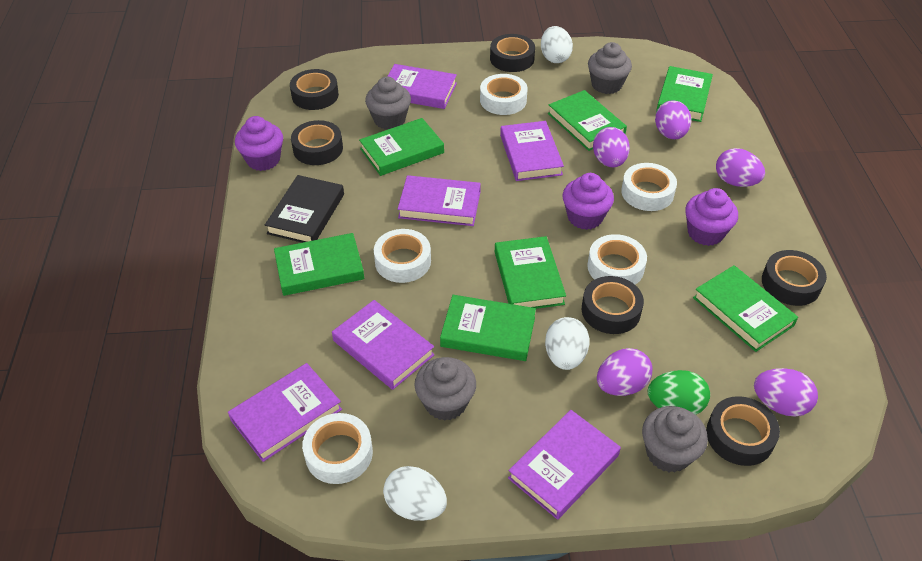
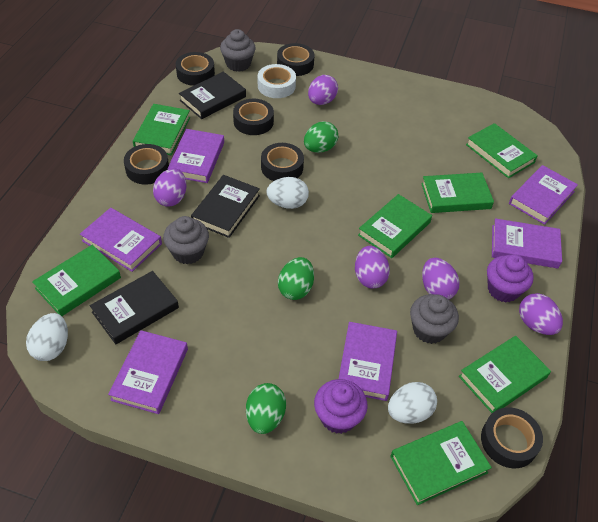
black book: [265,175,344,243] = 1 -> [90,271,179,344] [179,72,246,119] [191,175,260,238] = 3
green egg: [648,370,710,415] = 1 -> [246,383,286,434] [278,257,314,300] [304,121,338,153] = 3
grey cupcake: [365,77,411,130] [414,357,476,421] [588,42,632,94] [642,406,708,473] = 4 -> [163,216,209,264] [220,29,256,72] [410,294,459,344] = 3
purple cupcake: [235,116,283,171] [563,173,614,230] [685,188,738,246] = 3 -> [314,379,368,434] [487,254,534,302] = 2
white tape: [302,413,373,484] [374,229,431,283] [480,74,528,115] [587,234,647,285] [621,163,677,211] = 5 -> [258,64,296,98] = 1

